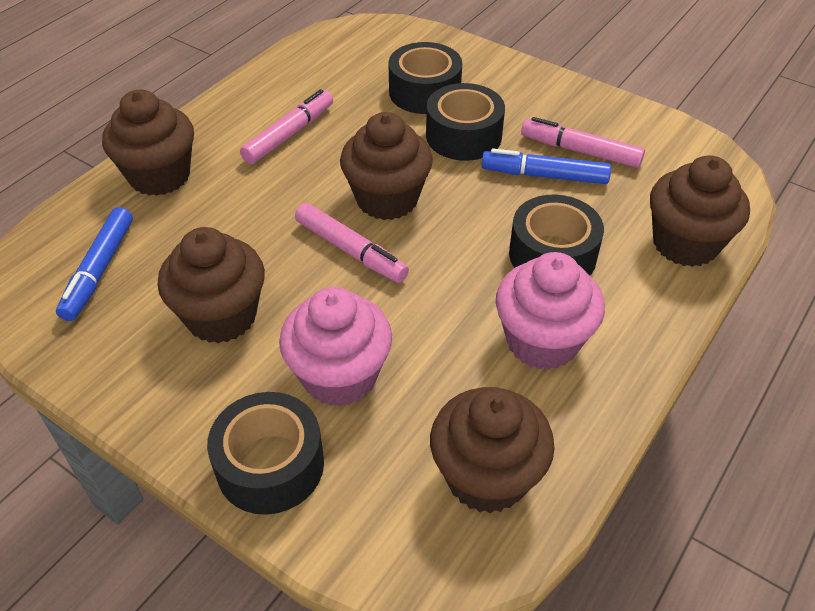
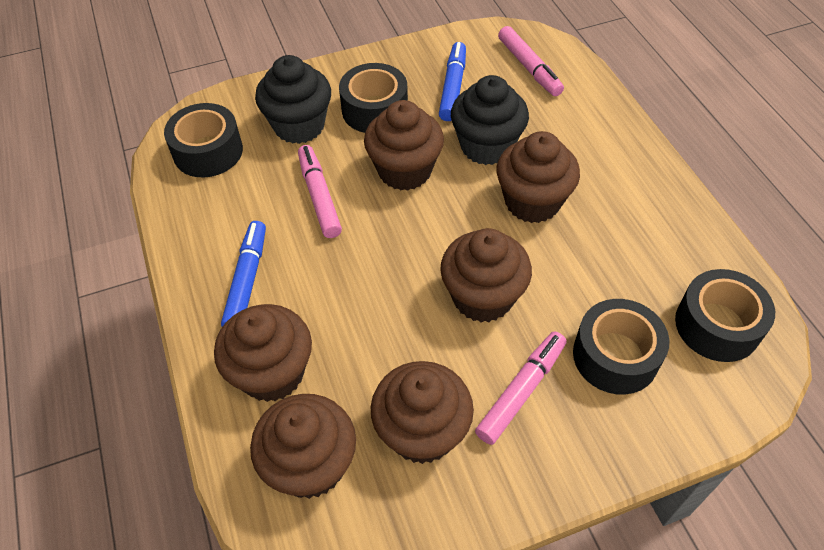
black cupcake: none = 0 -> [255,55,331,144] [451,75,529,165] = 2
brown cupcake: [102,90,194,196] [158,227,265,343] [340,112,433,220] [430,387,555,513] [650,155,750,267] = 5 -> [214,304,312,402] [250,394,356,499] [364,100,444,191] [371,361,474,464] [440,228,532,322] [496,131,580,223] = 6
pink cupcake: [279,287,392,407] [496,252,605,370] = 2 -> none = 0

